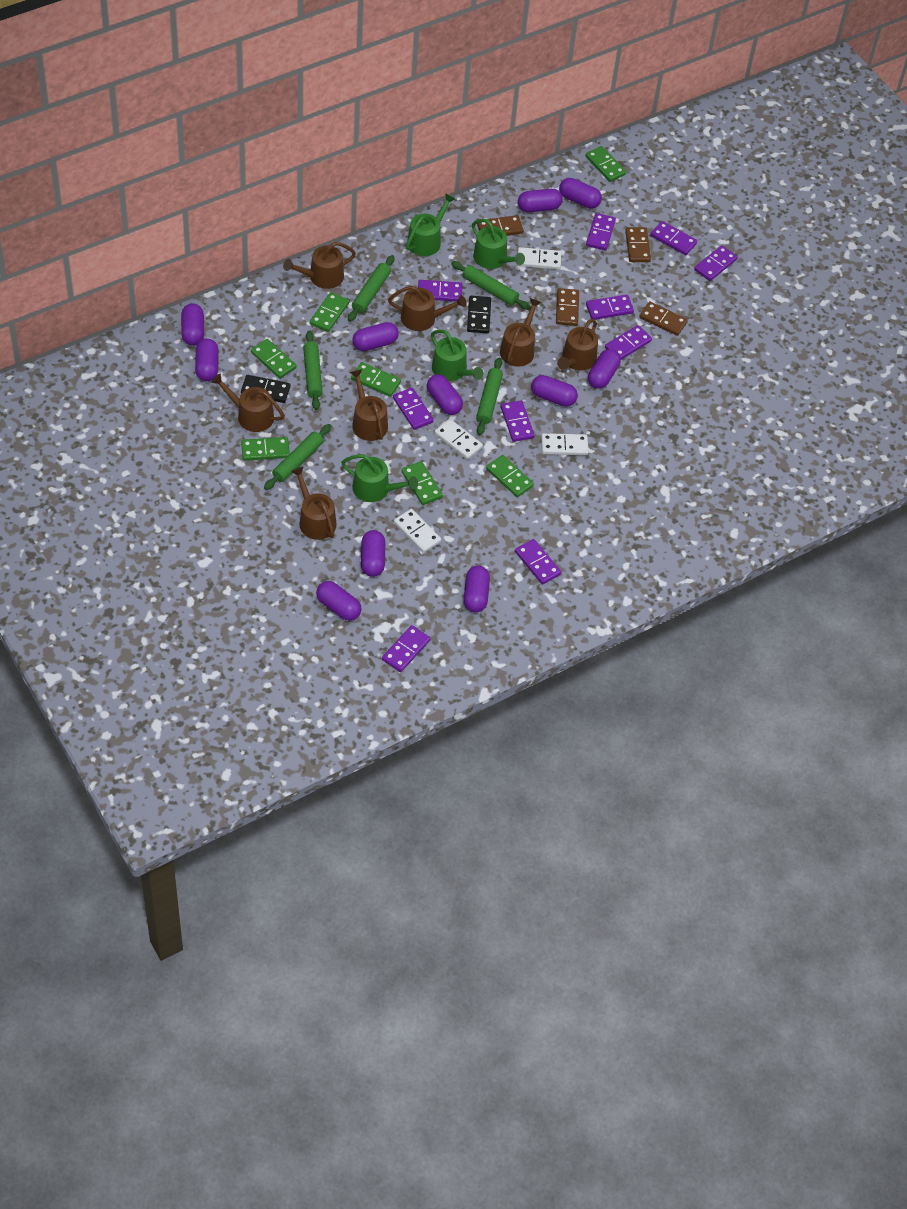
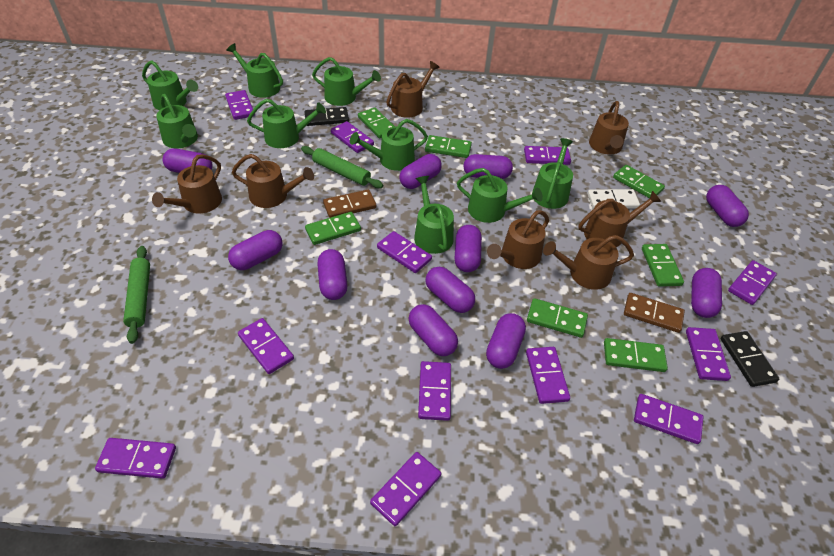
brown domino: [477,215,524,236] [556,288,579,326] [625,227,651,262] [639,301,688,336] = 4 -> [323,190,376,218] [624,293,685,333] = 2
green rolling pin: [264,424,331,490] [303,331,323,410] [348,255,395,322] [451,261,531,310] [476,358,503,435] = 5 -> [123,246,150,344] [301,146,383,188] = 2
green watering can: [341,454,418,502] [406,193,455,256] [431,330,483,381] [472,219,525,269] = 4 -> [142,60,198,110] [156,94,198,148] [226,43,283,98] [247,99,326,148] [312,57,381,106] [350,119,428,171] [414,176,454,254] [457,168,543,223] [532,138,573,209] = 9
purple domino: [382,625,430,672] [393,388,434,430] [418,280,463,302] [501,400,535,442] [515,539,561,584] [586,213,616,250] [586,295,634,320] [605,325,652,360] [651,221,697,255] [694,245,738,281] = 10 -> [95,438,176,479] [225,90,255,120] [238,318,294,374] [331,121,374,153] [370,452,441,526] [377,231,432,273] [418,361,451,421] [524,146,571,165] [526,347,570,404] [634,394,703,444] [686,327,731,381] [728,260,777,305] = 12
white domino: [394,509,441,553] [434,419,483,459] [517,247,561,270] [541,433,588,455] = 4 -> [587,189,640,209] = 1

